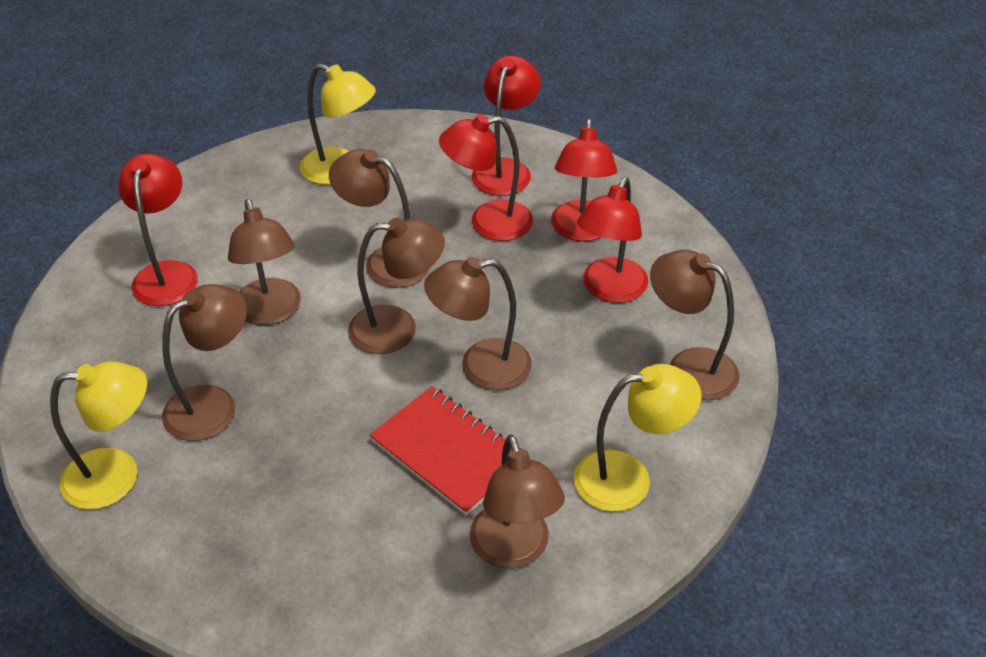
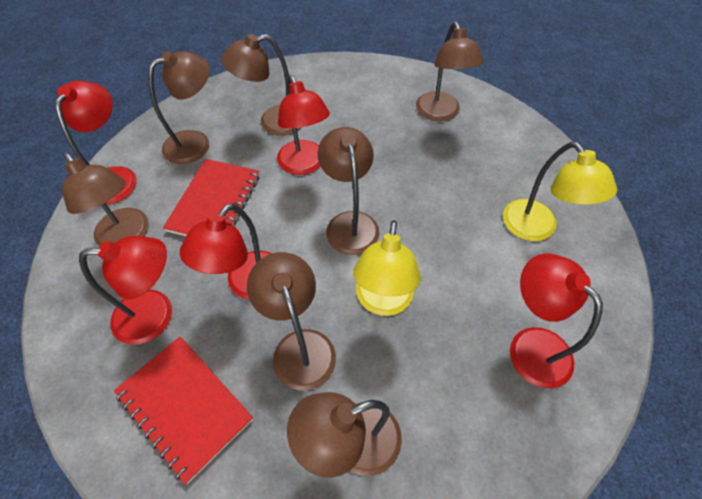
red notebook: [369,386,522,516] = 1 -> [114,336,253,484] [163,159,259,236] = 2
yellow lamp: [50,361,147,510] [299,64,376,185] [574,364,701,512] = 3 -> [353,220,421,316] [503,142,617,241] = 2

